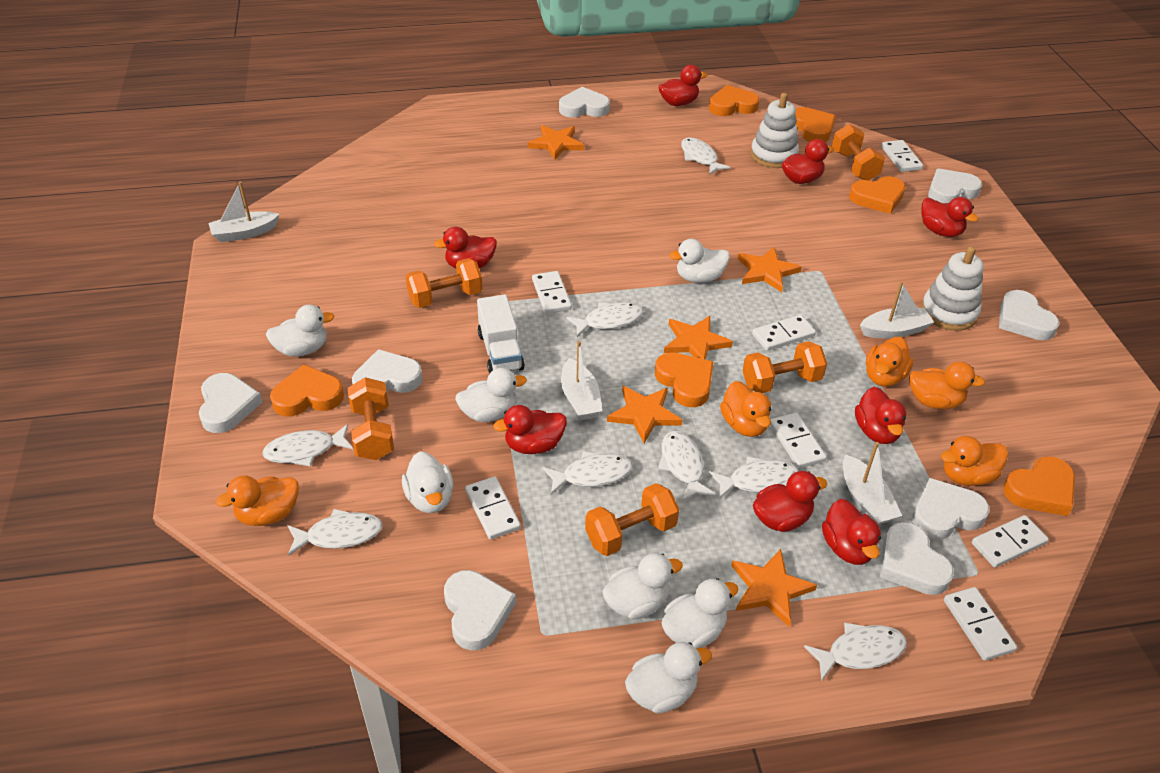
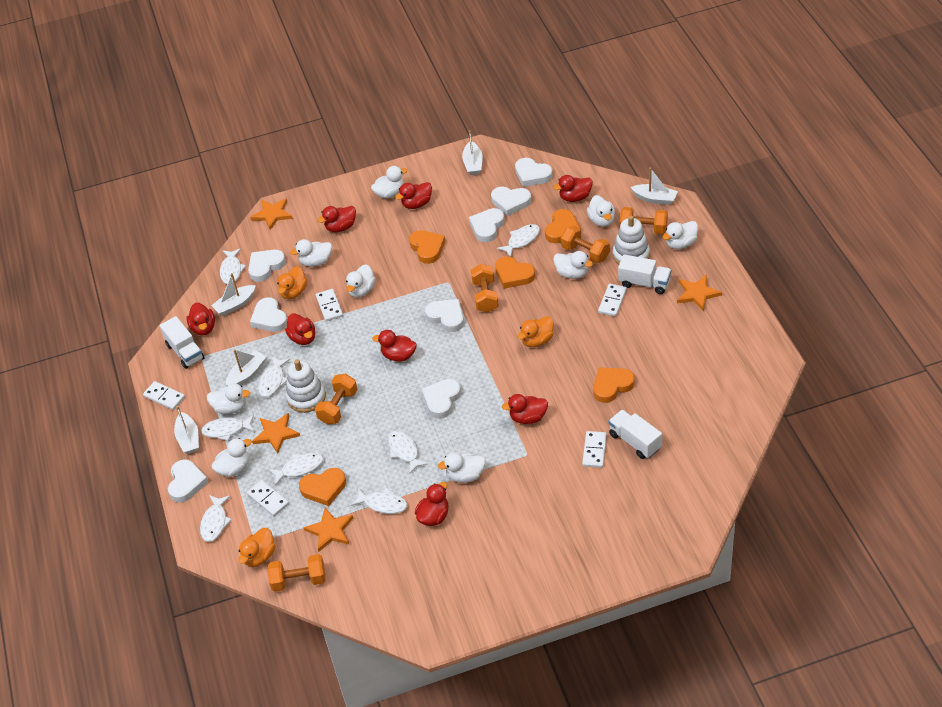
orange duck: [216,475,299,526] [720,381,772,437] [866,337,914,387] [909,362,985,409] [941,436,1008,486] = 5 -> [238,528,276,567] [277,266,307,299] [517,316,554,347] = 3
orange heart: [270,364,344,416] [655,352,714,407] [709,85,760,116] [795,107,836,142] [849,176,906,214] [1003,456,1075,516] = 6 -> [299,468,346,506] [409,230,445,264] [495,256,535,289] [545,209,581,243] [593,367,635,403] = 5
orange star: [528,125,584,160] [607,385,682,443] [664,316,733,360] [731,549,817,627] [737,247,802,292] = 5 -> [250,199,293,230] [252,413,300,453] [303,507,353,552] [677,275,722,311] = 4
white boat: [208,181,279,242] [561,341,602,420] [843,442,902,525] [860,281,934,338] = 4 -> [174,406,199,454] [211,273,256,316] [226,349,266,386] [462,130,483,175] [631,168,678,205] = 5
white domino: [465,477,521,539] [532,271,572,314] [752,315,816,351] [770,413,827,468] [881,140,923,172] [944,587,1017,661] [972,515,1049,567] = 7 -> [143,381,185,410] [247,480,289,516] [316,289,343,322] [582,431,607,468] [598,284,627,317] = 5
white duck: [266,305,334,357] [402,451,453,513] [455,368,527,422] [602,553,683,620] [625,642,712,713] [662,578,738,649] [669,239,730,283] = 7 -> [207,383,250,414] [211,438,252,477] [290,239,332,267] [346,264,376,297] [371,166,407,199] [438,452,485,483] [553,251,593,279] [587,195,615,227] [663,221,698,249] = 9
white truck: [477,295,525,373] = 1 -> [160,316,205,369] [608,410,662,459] [618,254,671,294] = 3

